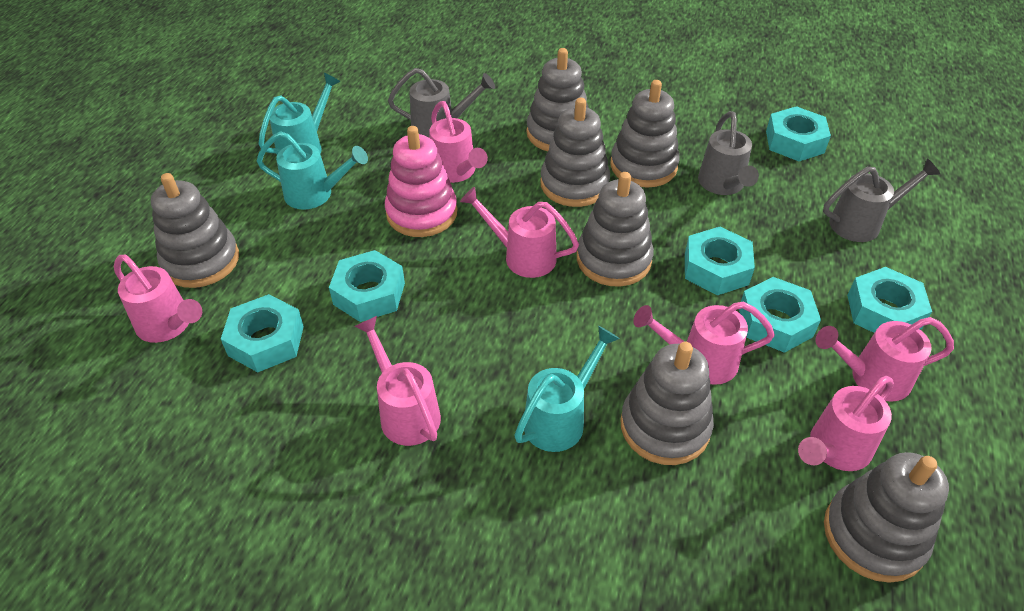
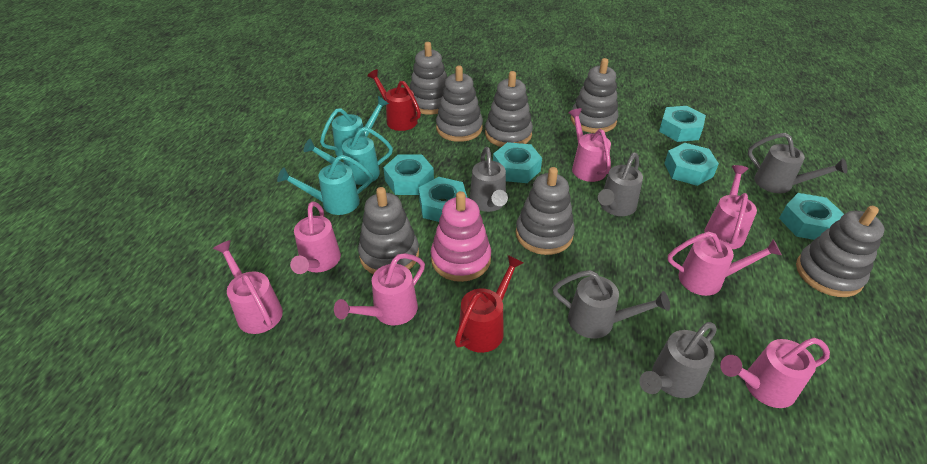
grey watering can: [388,68,495,138] [698,111,759,195] [823,159,941,242] = 3 -> [470,147,508,212] [552,270,670,339] [598,152,643,216] [639,322,717,398] [748,133,847,193] = 5
red watering can: none = 0 -> [367,69,421,131] [455,255,524,353] = 2

